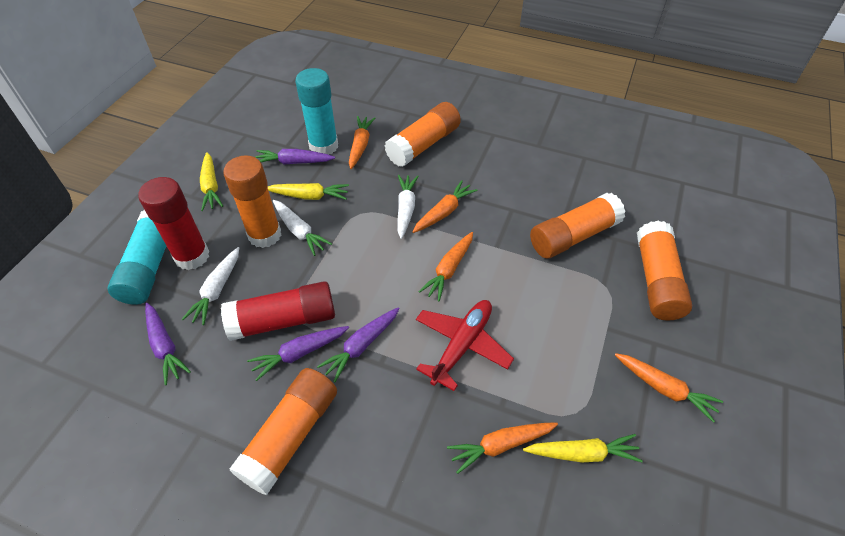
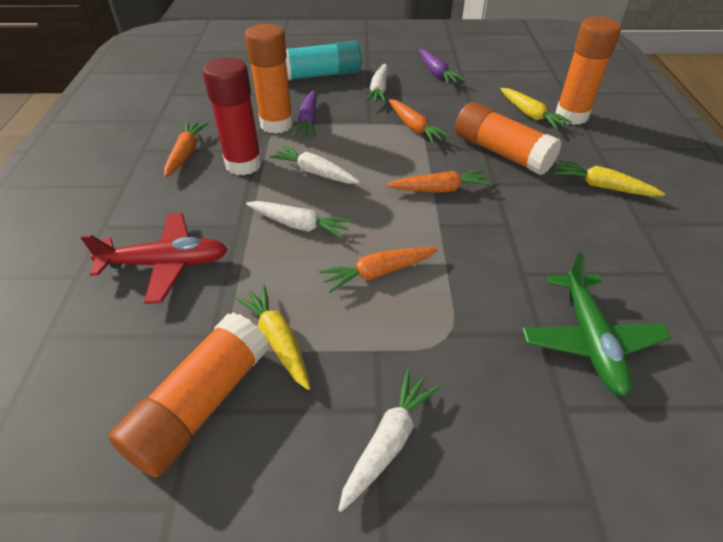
green plane: none = 0 -> [522,252,671,397] = 1
orange carrot: [349,116,375,169] [412,180,478,233] [418,232,473,301] [447,423,558,474] [615,353,723,423] = 5 -> [164,122,208,178] [319,247,438,293] [386,170,492,193] [389,99,451,144] = 4
orange glue stick: [223,155,281,248] [230,368,337,495] [384,102,461,167] [530,193,626,258] [637,221,692,321] = 5 -> [108,313,269,478] [245,24,293,134] [455,102,561,175] [555,17,621,125] = 4
purple carrot: [145,303,191,385] [247,326,349,381] [255,149,335,165] [317,307,400,383] = 4 -> [293,90,317,137] [419,49,465,85] = 2
red glue stick: [138,177,209,270] [221,281,335,341] = 2 -> [203,57,262,175] = 1
turquoise glue stick: [108,210,166,305] [295,68,338,155] = 2 -> [286,41,361,80] = 1
white carrot: [182,247,239,325] [273,200,332,256] [397,175,418,239] = 3 -> [246,201,353,239] [270,145,360,184] [338,369,440,512] [365,64,388,104] = 4

